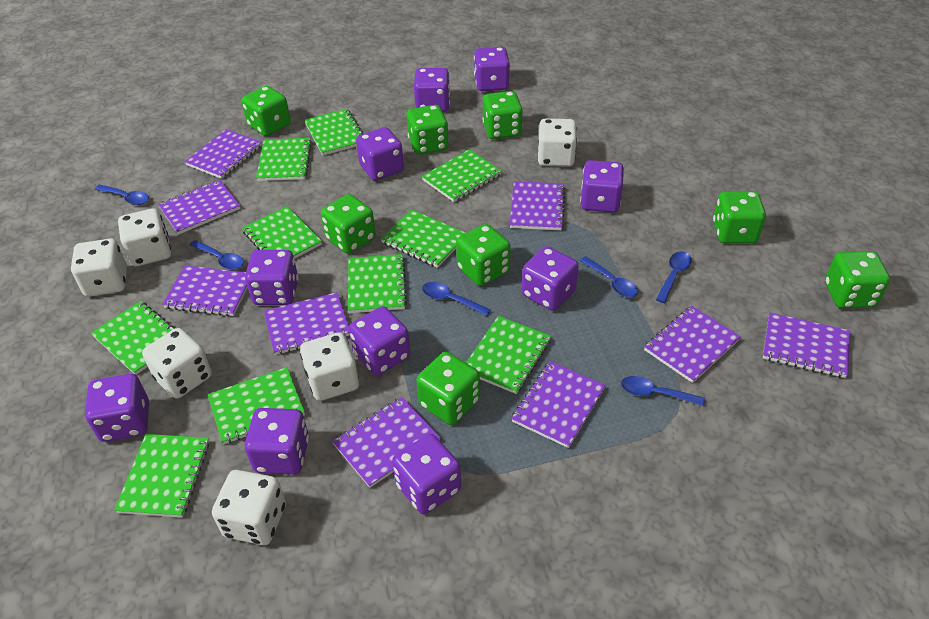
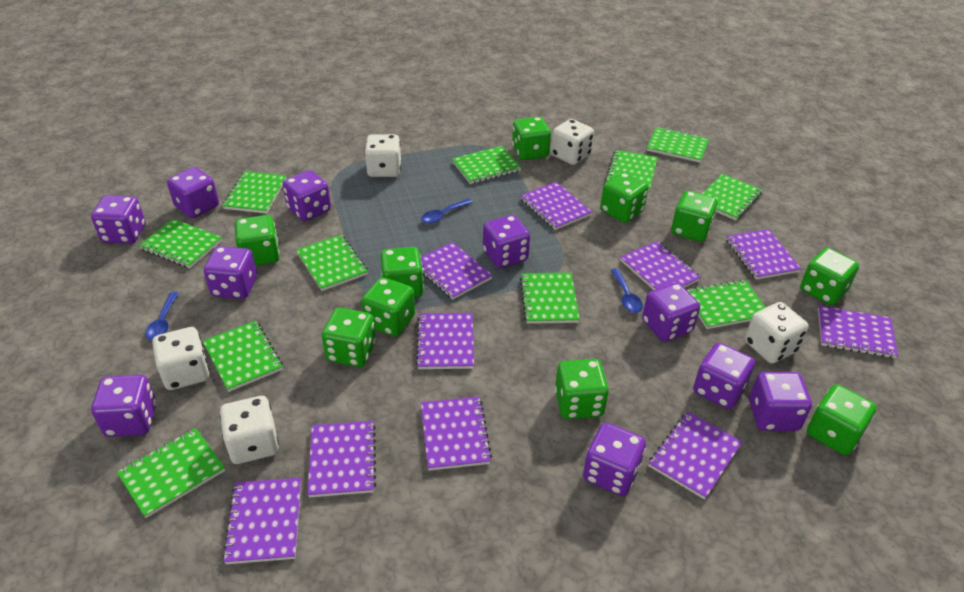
blue spoon: [95,184,149,205] [189,240,244,270] [422,282,491,316] [580,256,638,297] [621,376,705,406] [656,251,692,303] = 6 -> [146,292,179,340] [421,198,473,224] [611,268,643,313] = 3
green dice: [241,86,291,136] [321,194,376,254] [406,105,449,155] [416,352,480,425] [456,224,511,286] [482,91,523,139] [713,191,766,243] [825,251,890,308] = 8 -> [235,215,280,266] [322,308,376,367] [361,277,415,337] [380,247,424,297] [512,117,551,160] [555,359,609,419] [600,172,649,223] [671,191,718,242] [800,248,859,305] [807,384,876,455] = 10
green notebook: [91,301,174,375] [114,434,210,518] [208,367,305,444] [242,206,322,259] [256,138,312,181] [304,109,363,156] [348,254,407,313] [381,210,465,268] [422,149,502,202] [466,316,551,394] = 10 -> [117,428,225,518] [139,219,222,268] [203,321,283,392] [222,171,286,214] [296,235,368,291] [452,146,521,184] [520,273,580,324] [605,150,657,191] [647,127,709,163] [687,280,766,329] [702,174,763,220] = 11
purple notebook: [158,180,240,235] [162,265,248,316] [185,129,262,179] [264,292,350,355] [332,397,440,488] [510,181,565,230] [511,361,606,448] [644,306,741,383] [763,313,851,378] = 9 -> [222,478,301,564] [307,421,376,497] [416,313,474,369] [421,242,493,299] [421,397,492,471] [520,182,592,230] [620,241,701,290] [649,412,742,500] [726,229,801,280] [818,306,898,358] = 10
white dice: [71,239,127,297] [118,208,171,266] [142,328,212,399] [212,470,286,545] [300,332,359,401] [538,118,577,167] = 6 -> [152,327,209,390] [220,396,279,464] [365,134,401,177] [551,119,594,165] [745,302,809,363] = 5

